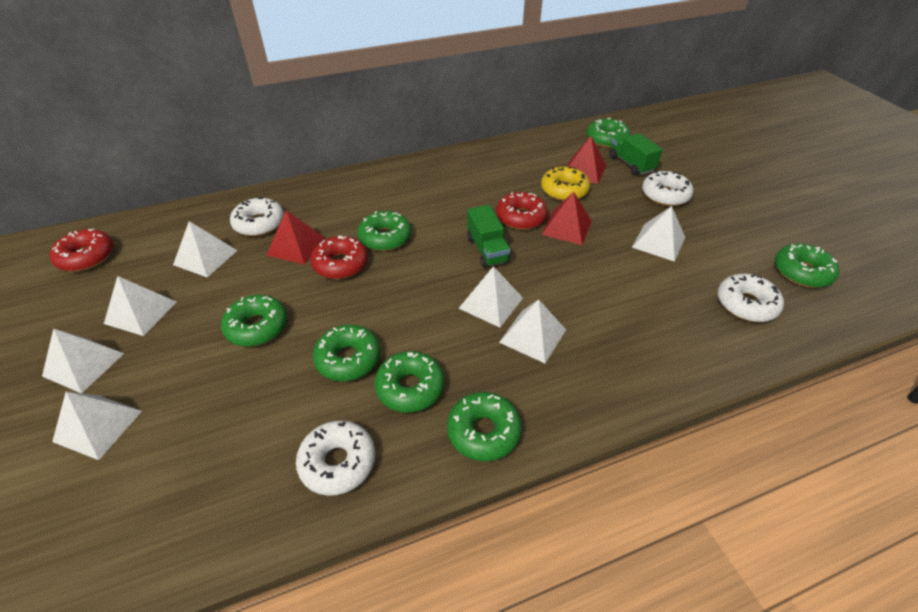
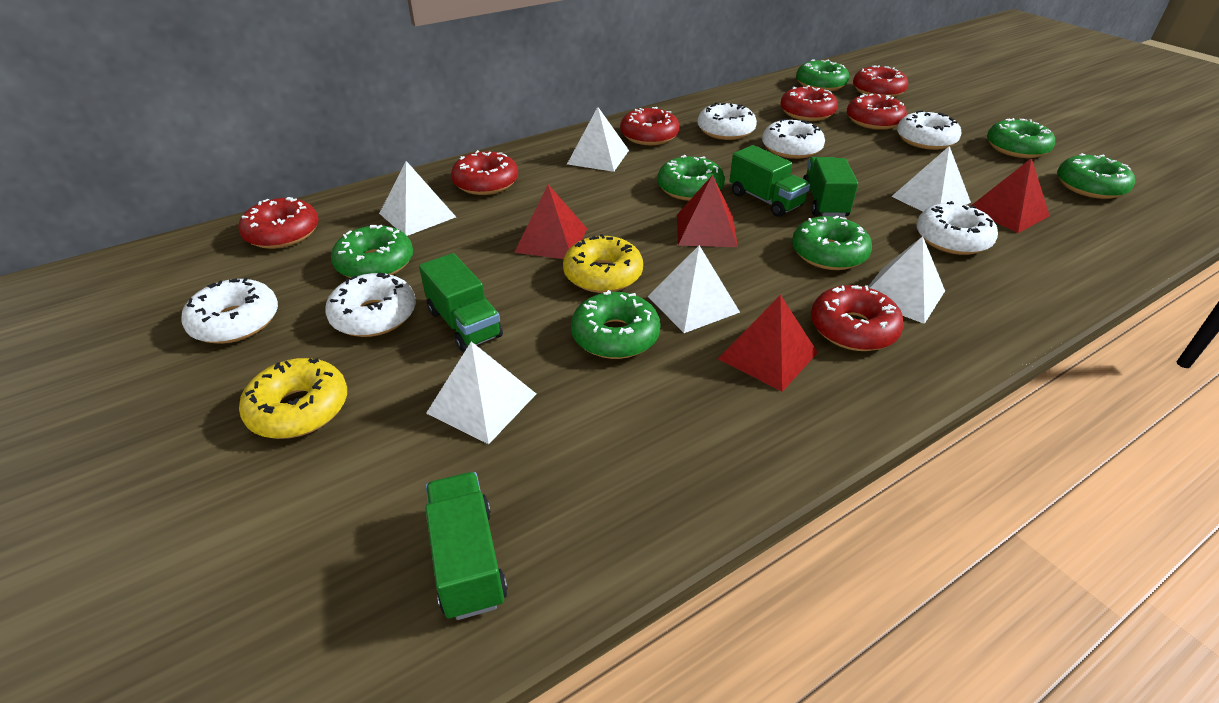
green truck: [467,205,510,268] [609,133,663,175] = 2 -> [419,253,503,352] [425,472,508,620] [730,145,810,217] [803,157,858,217] = 4
red donut: [50,228,113,271] [310,236,368,279] [496,192,548,230] = 3 -> [238,197,319,249] [451,150,518,195] [620,107,680,145] [780,85,838,121] [811,285,904,351] [847,93,907,130] [853,65,908,97] = 7
red pyramid: [266,210,325,265] [541,192,592,245] [567,136,606,184] = 3 -> [514,185,587,259] [677,175,738,247] [718,295,818,392] [971,158,1050,233] = 4
white donut: [230,197,284,236] [296,420,375,496] [642,171,693,206] [718,274,784,322] = 4 -> [181,278,278,344] [325,273,416,337] [698,103,757,140] [762,119,825,159] [897,110,962,150] [916,201,998,255] = 6
white pyramid: [42,329,124,393] [52,392,142,460] [104,276,177,336] [173,221,238,277] [459,266,523,328] [499,300,566,363] [632,206,685,262] = 7 -> [379,161,456,236] [426,341,536,444] [567,107,629,172] [648,245,740,333] [868,236,945,324] [891,146,971,212] = 6
yellow donut: [541,166,590,201] = 1 -> [239,358,347,439] [563,234,643,293] = 2

